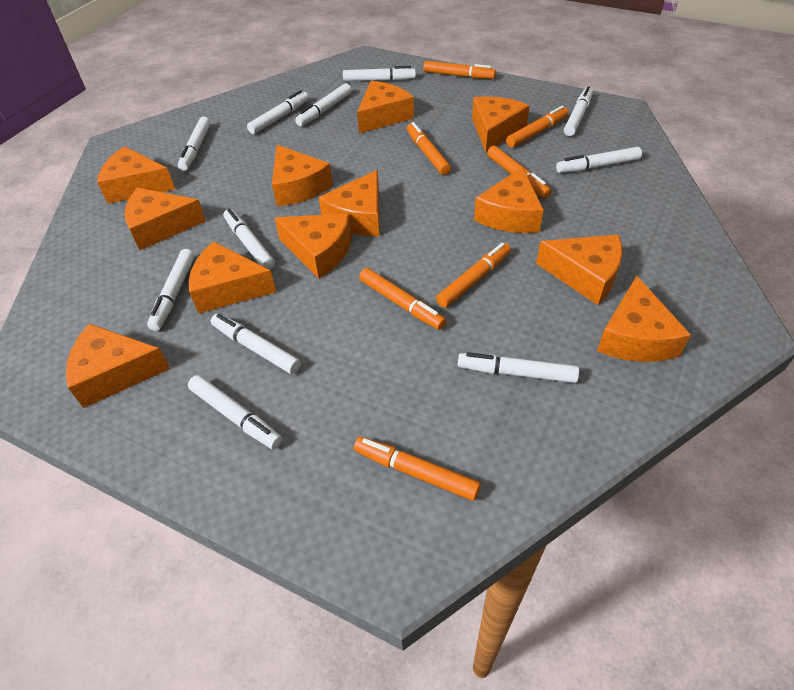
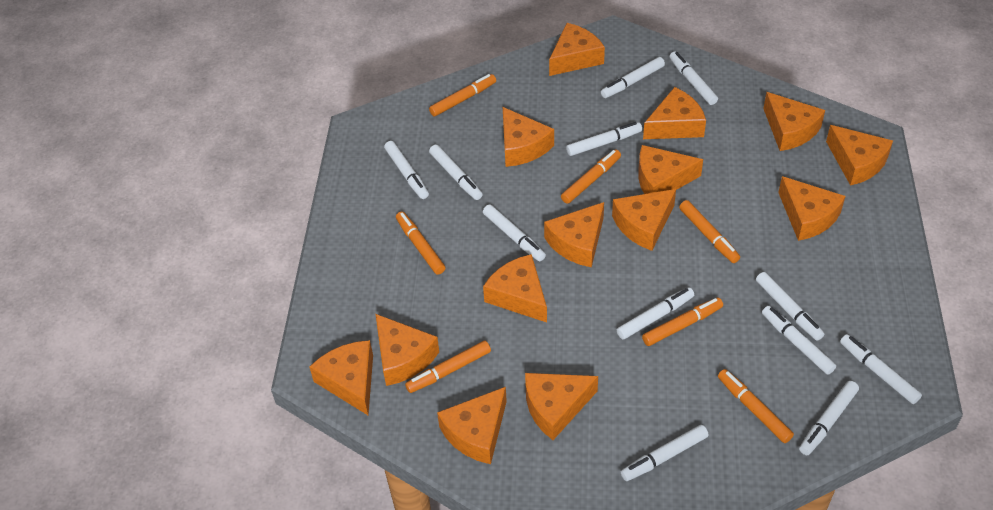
orange cheese: [66,323,170,408] [97,146,175,204] [125,188,206,250] [189,241,276,314] [272,145,333,206] [275,214,352,279] [319,170,379,236] [357,81,414,134] [472,96,529,152] [474,166,544,233] [536,235,622,305] [597,276,691,362] = 12 -> [309,340,373,415] [376,314,439,386] [437,387,507,464] [483,254,547,322] [503,107,554,167] [525,373,598,440] [544,202,604,268] [549,23,605,76] [612,189,676,251] [638,145,703,194] [643,87,706,139] [763,92,825,151] [778,176,845,241] [826,125,893,186] = 14
white marker: [147,249,195,331] [178,117,211,171] [188,375,282,449] [211,313,301,374] [223,209,275,270] [247,90,309,134] [295,83,352,126] [343,66,416,82] [458,352,579,383] [556,147,642,173] [564,86,593,136] = 11 -> [384,141,429,199] [429,145,483,200] [483,204,546,261] [566,122,642,156] [601,57,665,98] [617,287,694,339] [621,425,709,481] [669,52,718,105] [756,272,824,341] [762,306,836,375] [799,381,859,455] [840,334,922,404] = 12

